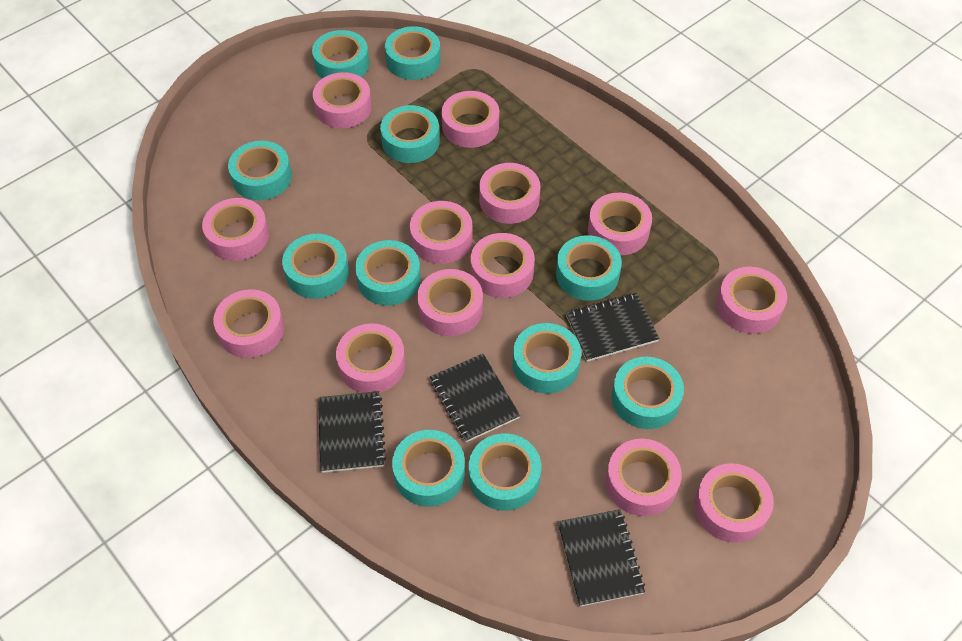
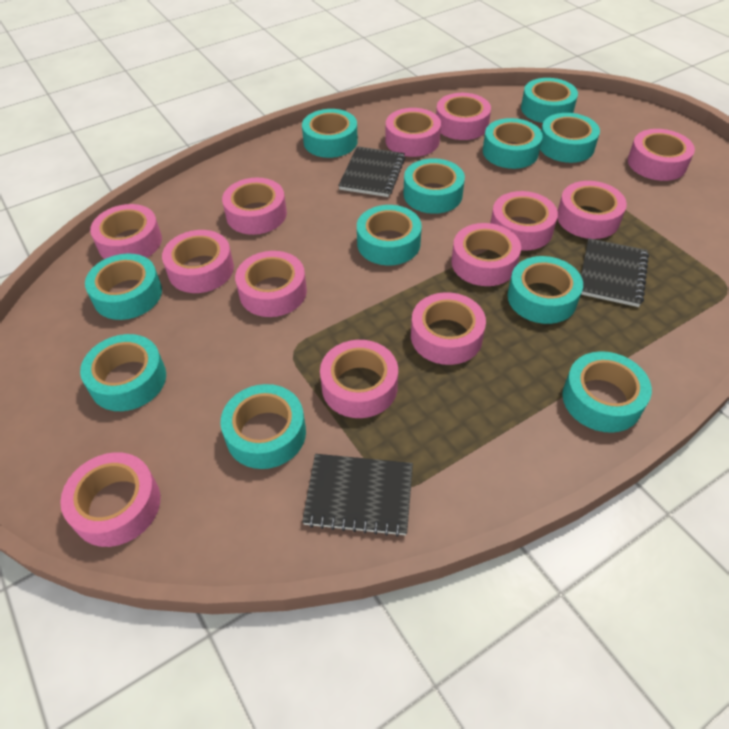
black notebook: [318,391,386,473] [430,354,520,442] [558,509,645,607] [566,293,660,362] = 4 -> [302,454,413,537] [338,146,405,197] [581,238,649,307] = 3

